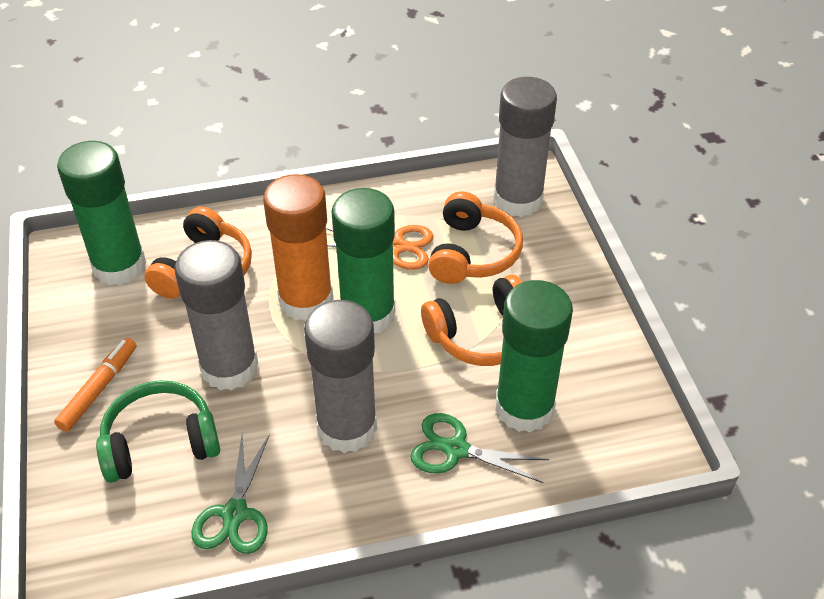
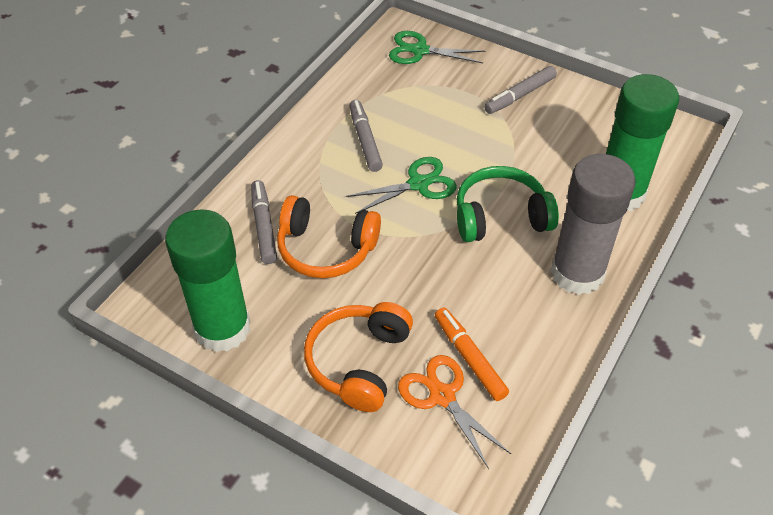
green glue stick: [57,141,146,285] [331,188,395,333] [495,280,573,433] = 3 -> [165,209,250,352] [606,74,679,211] = 2
grey glue stick: [175,240,258,390] [304,300,377,453] [493,77,557,217] = 3 -> [551,154,636,295] = 1
grey marker: none = 0 -> [251,180,277,264] [349,100,383,172] [484,66,557,114] = 3
orange glue stick: [263,174,333,321] = 1 -> none = 0
orange headphones: [144,206,252,299] [421,275,522,366] [428,191,523,284] = 3 -> [277,195,381,278] [304,302,413,412] = 2

